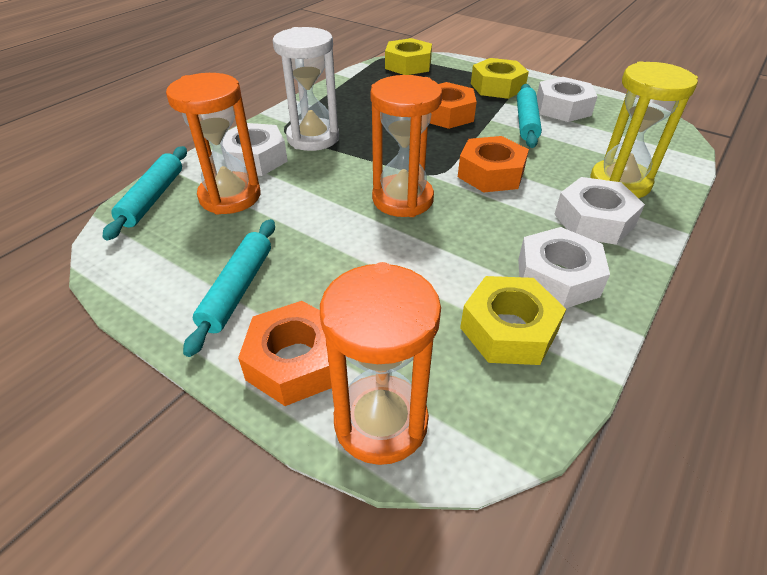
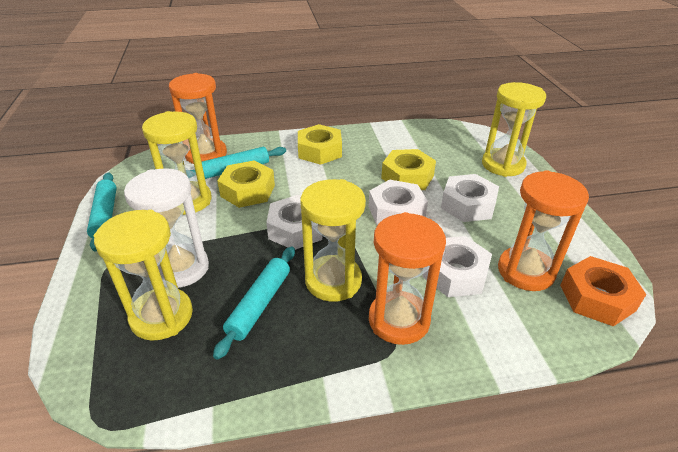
orange nut: [238,301,332,406] [430,82,477,129] [458,136,529,192] = 3 -> [560,256,646,326] = 1
yellow hourglass: [590,61,698,198] = 1 -> [94,210,193,341] [142,111,212,215] [300,179,366,302] [482,82,546,177] = 4

